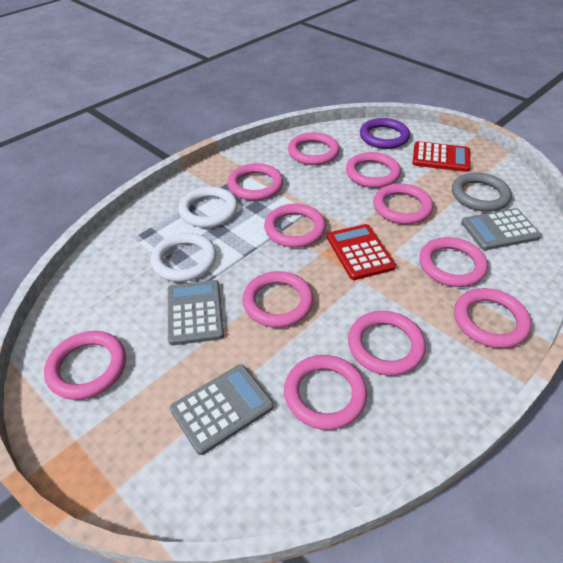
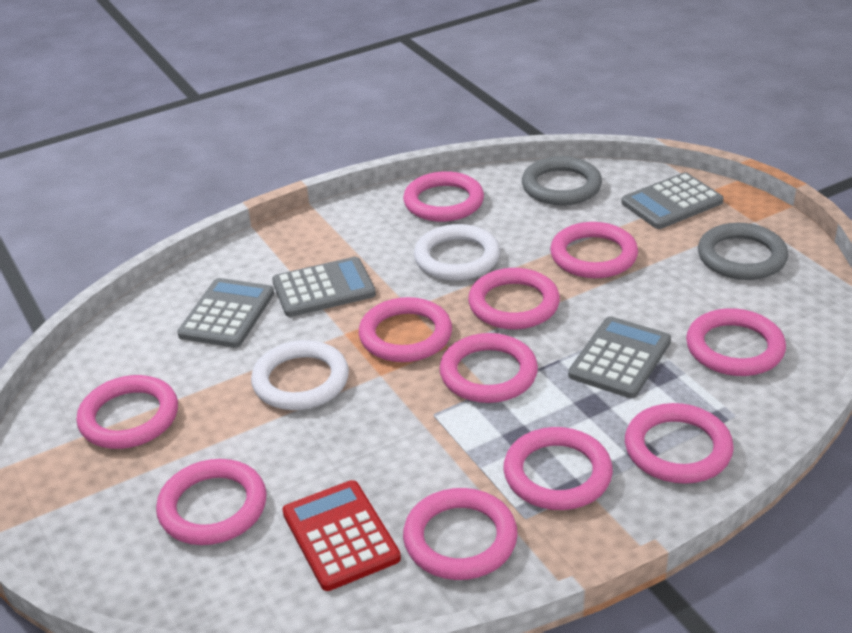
grey calculator: [168,280,224,345] [170,364,274,455] [461,208,542,250] = 3 -> [177,278,274,348] [272,257,376,317] [568,316,671,398] [621,172,724,229] = 4
grey ring: [452,172,512,212] = 1 -> [522,156,602,205] [698,223,788,280] = 2
purple ring: [360,118,410,149] = 1 -> none = 0
red calculator: [327,224,396,280] [413,141,471,172] = 2 -> [282,480,401,591] = 1

